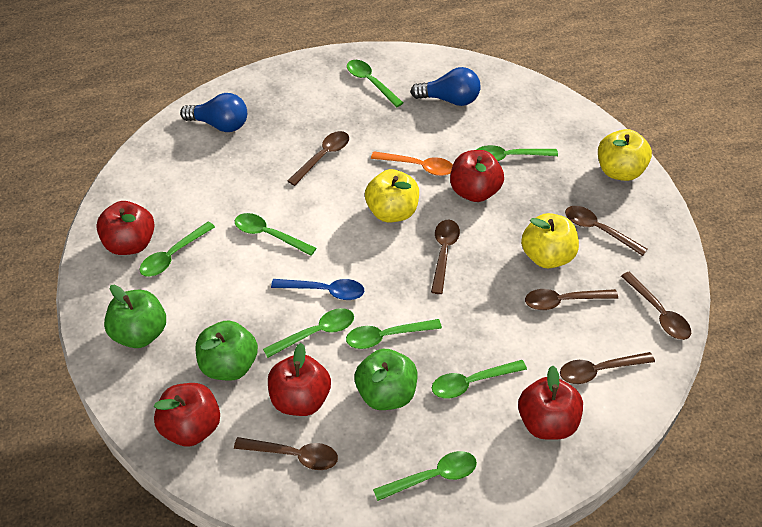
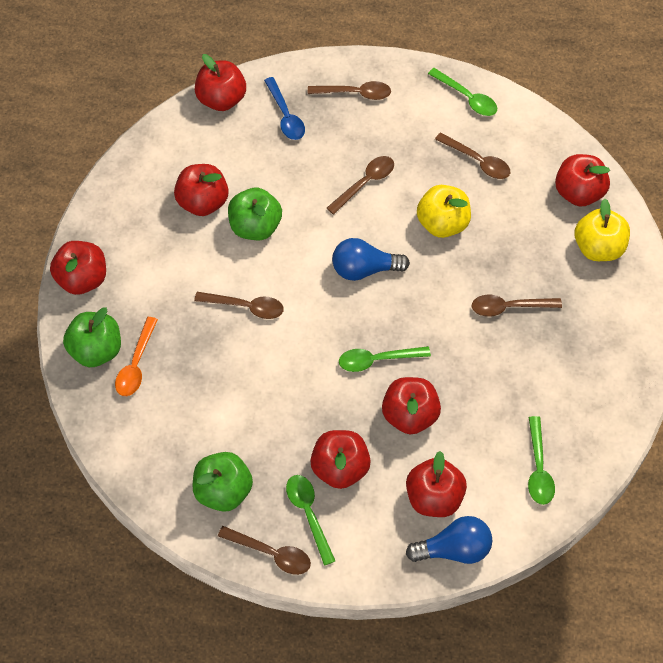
brown spoon: [234,437,338,470] [287,131,349,186] [431,220,460,294] [525,289,618,310] [560,352,655,384] [565,206,648,256] [621,272,691,340] = 7 -> [194,292,284,319] [218,526,311,575] [308,81,391,100] [327,156,394,214] [435,132,510,179] [472,294,562,317] = 6
green spoon: [140,221,215,277] [235,213,316,256] [263,308,354,358] [346,319,442,349] [347,60,403,107] [373,451,477,501] [432,360,527,398] [477,145,558,161] = 8 -> [286,475,335,566] [339,346,431,372] [428,68,497,116] [528,416,555,505] = 4
red apple: [96,201,155,255] [154,383,220,447] [268,343,331,416] [450,150,504,202] [518,365,583,440] = 5 -> [50,241,106,295] [174,164,229,216] [195,54,246,111] [310,430,371,489] [382,377,441,434] [406,451,467,517] [555,154,610,206] = 7
yellow apple: [365,169,419,222] [521,213,579,269] [598,129,652,181] = 3 -> [417,185,471,238] [575,199,630,261] = 2

